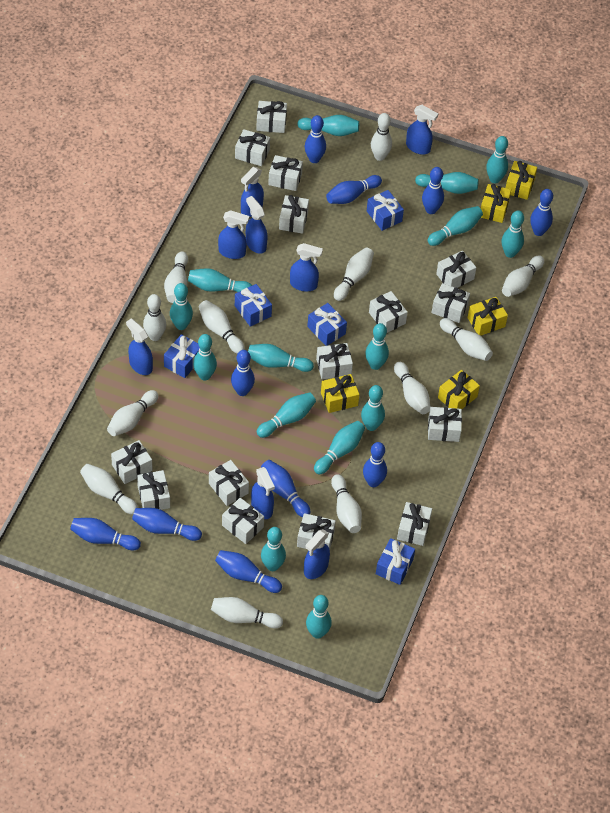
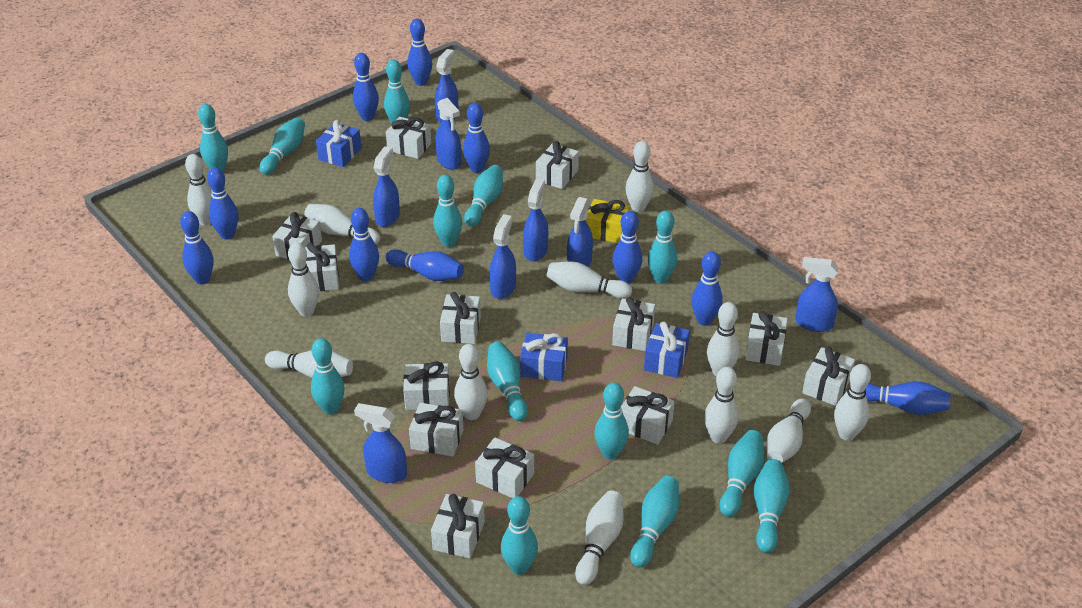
blue gift: [164,334,200,378] [235,284,272,327] [307,303,347,346] [367,190,404,231] [376,538,415,585] = 5 -> [316,120,362,167] [520,333,568,381] [644,321,690,378] = 3
turquoise bowling pin: [170,283,193,330] [188,268,252,292] [193,334,217,381] [248,344,314,372] [257,392,316,438] [261,527,286,571] [297,115,359,136] [306,595,332,639] [314,421,365,474] [361,385,385,431] [365,323,389,370] [415,172,478,194] [428,206,483,246] [486,136,508,184] [502,211,524,258] = 15 -> [198,104,228,172] [259,118,305,175] [311,338,345,415] [384,60,410,124] [433,175,462,247] [464,165,503,227] [487,342,528,421] [501,496,538,575] [595,382,629,460] [630,476,679,568] [647,210,677,284] [719,430,764,517] [754,459,790,553] = 13
white gift: [111,440,153,484] [137,470,170,510] [209,460,249,506] [222,498,264,544] [235,129,270,166] [256,101,287,133] [268,155,303,191] [279,195,309,234] [297,513,336,549] [316,343,353,379] [369,291,408,333] [397,502,432,546] [428,407,462,442] [432,283,470,323] [436,251,477,288] = 15 -> [272,212,322,260] [305,243,339,291] [386,117,431,159] [403,361,450,410] [409,403,464,457] [431,494,485,558] [440,292,481,344] [475,437,534,498] [536,141,579,189] [612,297,655,351] [621,386,675,445] [745,311,788,366] [802,347,855,406] = 13
yellow gift: [321,374,360,413] [438,370,480,409] [467,297,508,336] [481,184,511,223] [506,161,537,200] = 5 -> [586,199,630,243] = 1

